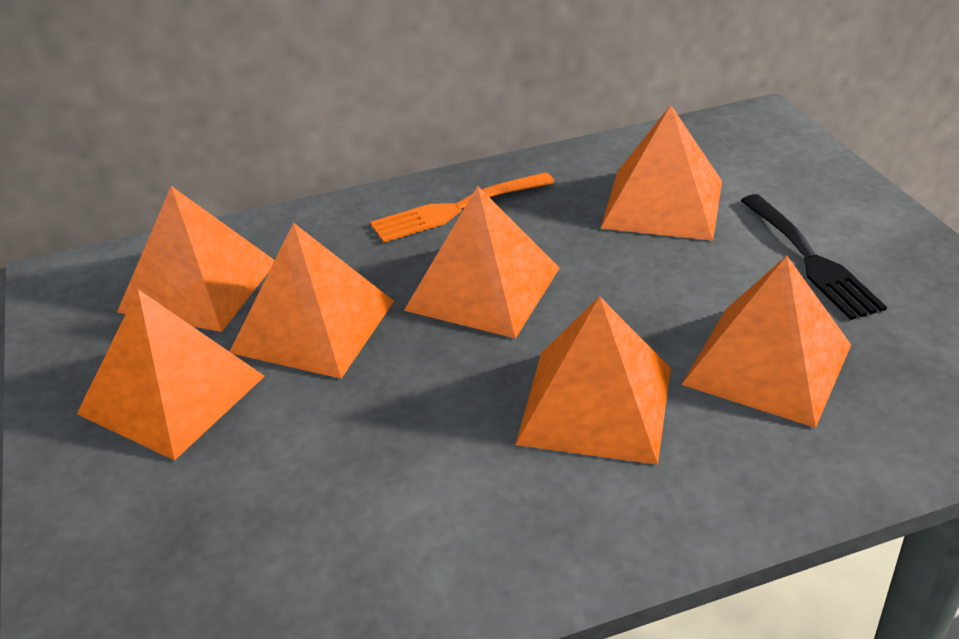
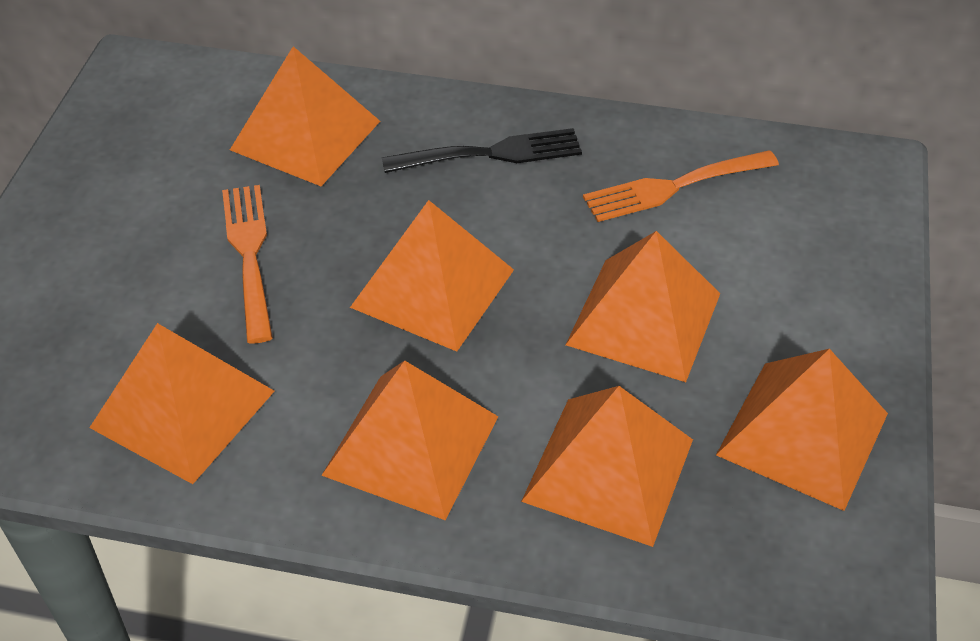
orange fork: [370,172,555,243] = 1 -> [222,185,273,343] [583,150,779,222] = 2

